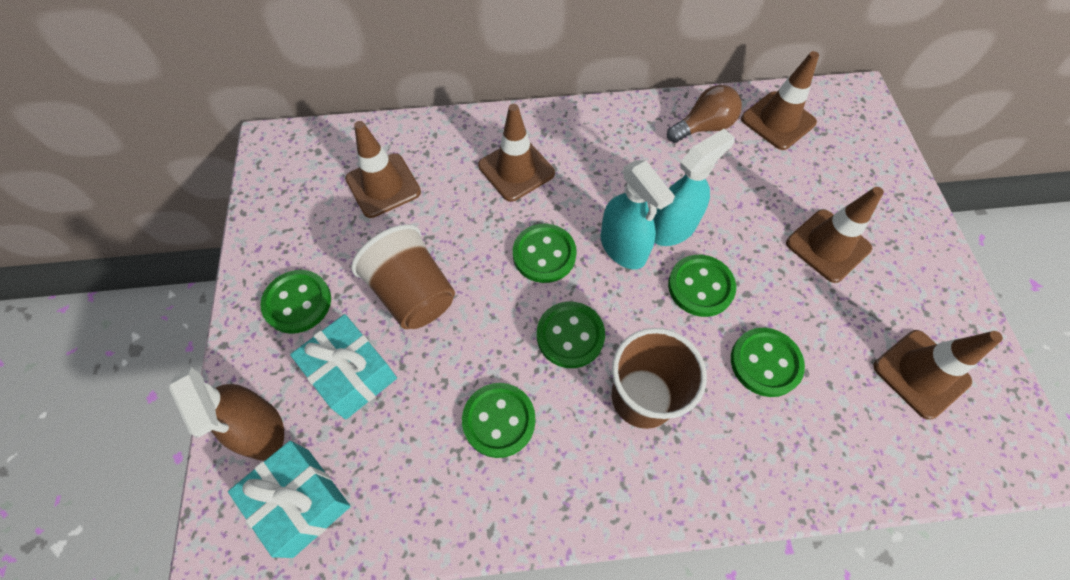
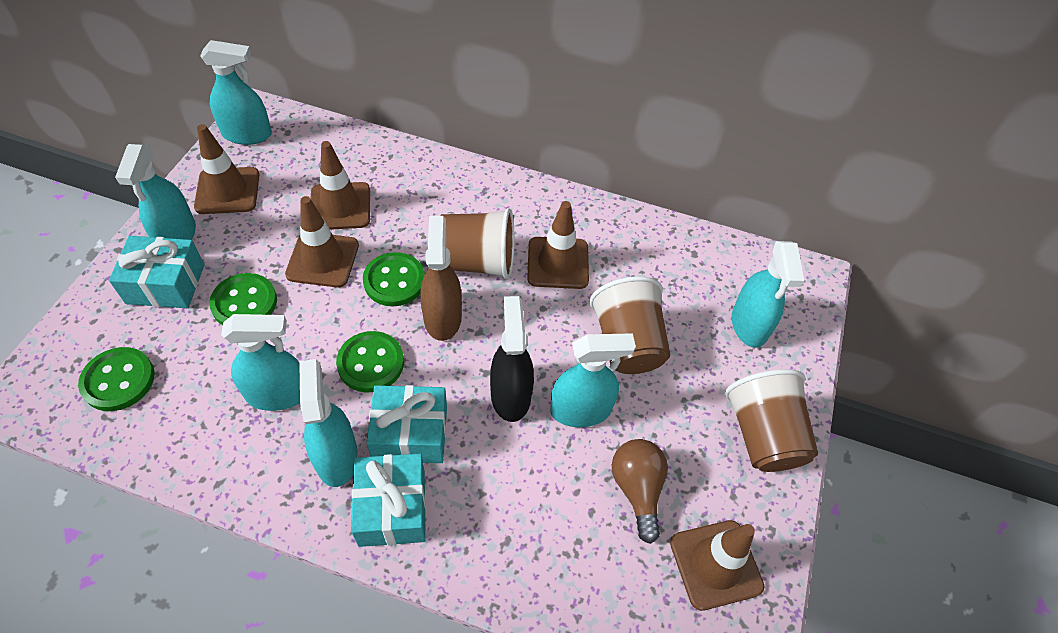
black spray bottle: none = 0 -> [490,296,534,422] = 1
brown cup: [351,224,455,329] [611,328,707,429] = 2 -> [440,208,514,280] [589,276,670,374] [725,369,818,472] = 3
green button: [260,270,331,334] [462,383,535,458] [513,224,577,283] [537,302,605,368] [668,255,736,317] [731,328,805,397] = 6 -> [78,347,155,411] [209,273,277,325] [336,331,404,393] [363,252,425,306] = 4
turquoise gift: [228,441,351,558] [290,314,397,420] = 2 -> [109,236,204,308] [351,454,426,547] [366,385,447,463] = 3
turquoise spray bottle: [601,160,675,269] [653,129,735,246] = 2 -> [115,144,196,240] [200,40,272,145] [221,314,300,411] [299,359,358,487] [550,333,636,427] [732,241,804,348] = 6

